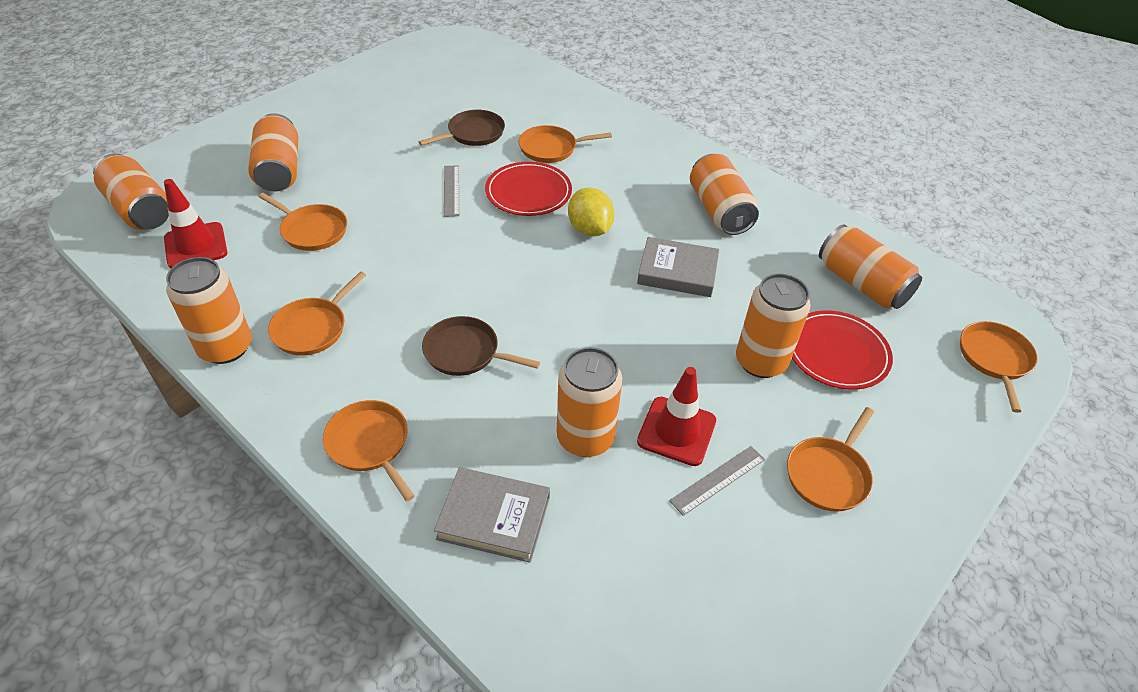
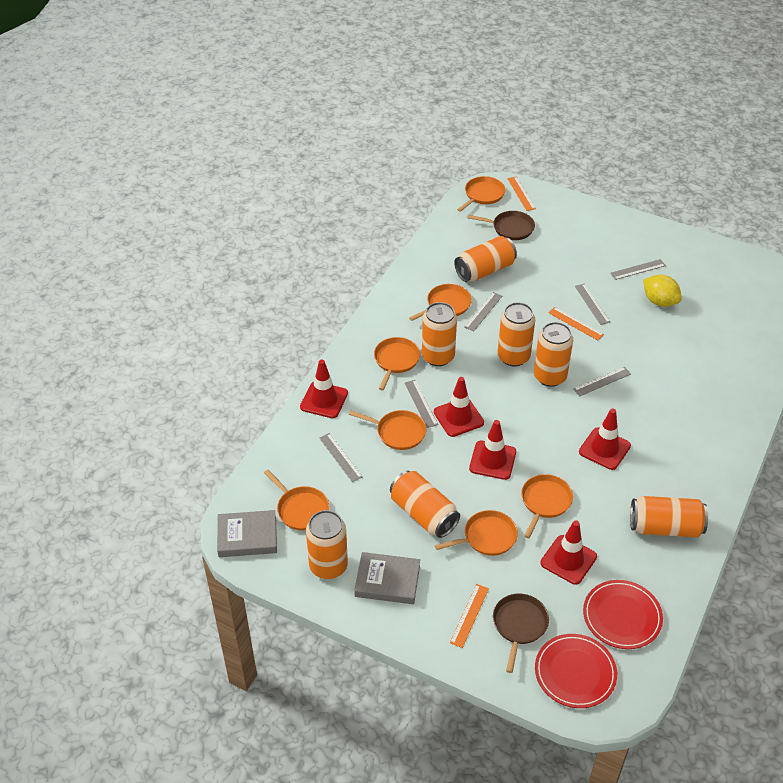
grey ruler: [444,165,459,217] [669,446,765,516] = 2 -> [319,433,363,482] [405,380,438,428] [464,292,502,331] [573,367,631,396] [575,284,610,325] [610,259,666,280] = 6
orange pan: [258,193,347,251] [268,271,366,356] [323,400,414,501] [518,125,612,163] [787,407,874,512] [960,321,1038,413] = 6 -> [264,470,329,530] [349,410,426,450] [374,337,420,390] [409,284,472,321] [435,510,518,556] [457,176,505,212] [521,474,573,538] = 7
orange ruler: none = 0 -> [450,584,489,648] [507,177,536,211] [548,307,604,340] = 3
red traffic cone: [164,179,227,268] [637,367,716,466] = 2 -> [300,359,348,418] [434,377,484,437] [469,420,516,480] [540,520,597,585] [579,408,631,470] = 5

